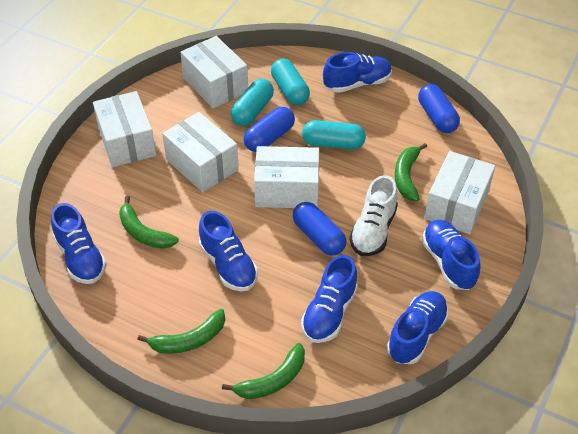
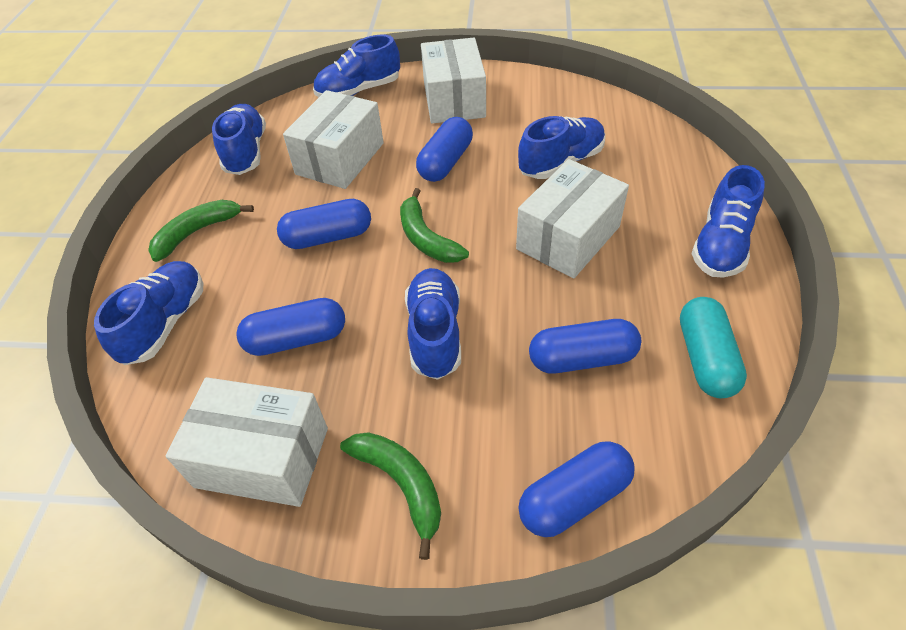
blue capsule: [244,107,295,152] [293,202,346,256] [418,84,460,133] = 3 -> [236,298,345,356] [277,199,371,249] [416,117,473,182] [518,441,635,537] [529,319,641,374] = 5
green banana: [119,196,179,249] [138,309,225,354] [222,343,305,399] [395,143,427,201] = 4 -> [148,200,254,262] [340,432,441,560] [400,188,469,263] = 3
turquoise capsule: [231,79,274,126] [271,59,310,105] [302,120,366,149] = 3 -> [680,297,747,398] = 1
white box: [93,91,156,167] [162,112,239,192] [180,36,248,108] [254,146,319,208] [424,151,495,234] = 5 -> [166,377,328,507] [283,90,384,189] [421,38,486,123] [516,159,629,278] = 4
white shoe: [349,175,398,256] = 1 -> none = 0

